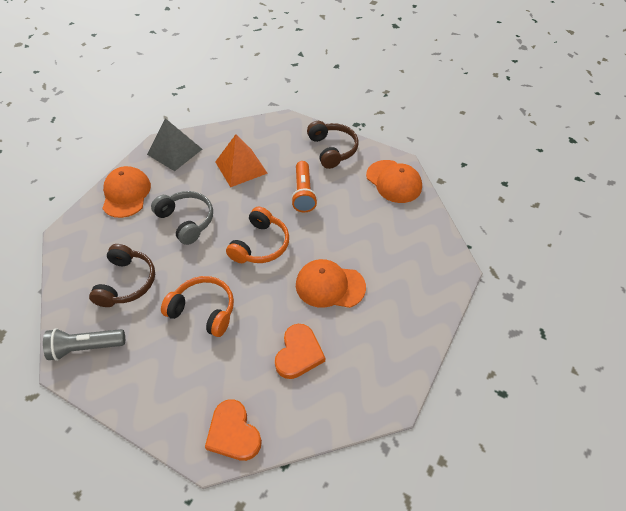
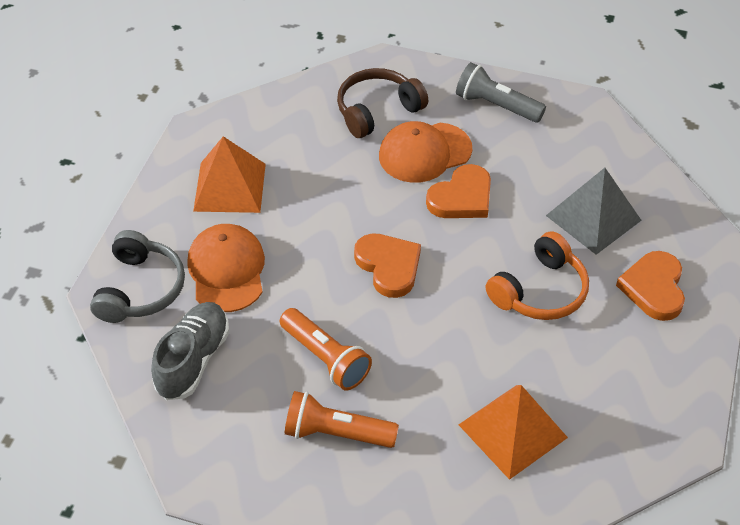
brown headphones: [89,244,155,307] [307,121,359,169] = 2 -> [337,68,428,138] = 1
grey shoe: none = 0 -> [151,302,229,400] = 1
orange cap: [102,166,151,218] [296,259,366,308] [366,160,422,203] = 3 -> [187,224,265,312] [379,121,472,183] = 2
orange flashlight: [291,161,317,212] = 1 -> [280,308,372,390] [285,391,399,448] = 2
orange headphones: [161,276,234,337] [226,207,289,263] = 2 -> [486,231,589,320] = 1
orange heart: [205,399,262,461] [275,324,325,379] = 2 -> [354,233,421,298] [426,164,491,218] [616,251,685,321] = 3
orange pyramid: [215,134,268,187] = 1 -> [193,136,266,213] [458,385,568,480] = 2

